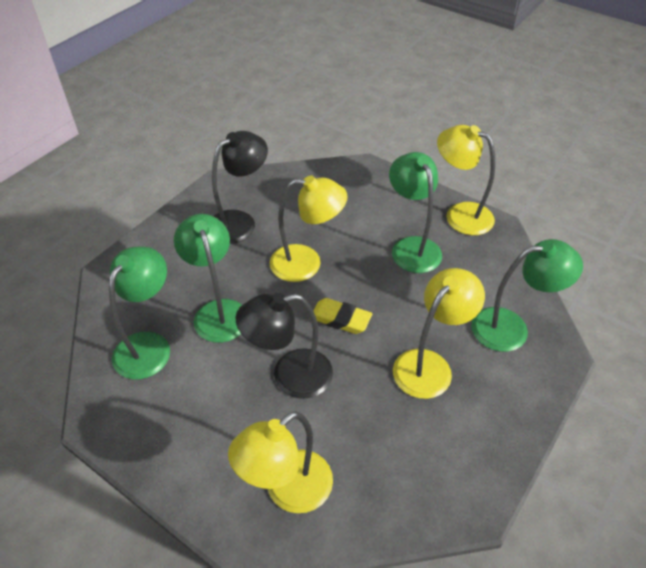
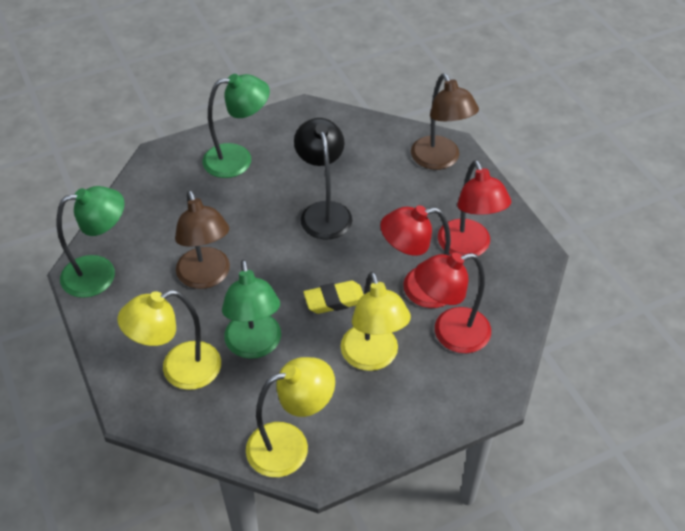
black lamp: [212,131,268,244] [235,293,333,399] = 2 -> [294,118,352,240] = 1
brown lamp: none = 0 -> [175,190,230,289] [411,74,479,170] = 2
green lamp: [109,247,170,379] [174,214,242,343] [389,152,442,273] [471,239,583,352] = 4 -> [57,186,124,298] [202,74,270,178] [222,259,281,359] = 3
red lamp: none = 0 -> [380,205,451,308] [415,253,491,353] [438,160,511,256] = 3
yellow lamp: [228,411,333,513] [270,176,348,282] [393,268,485,399] [437,125,495,235] = 4 -> [118,290,221,390] [246,357,335,477] [340,272,411,371] = 3

